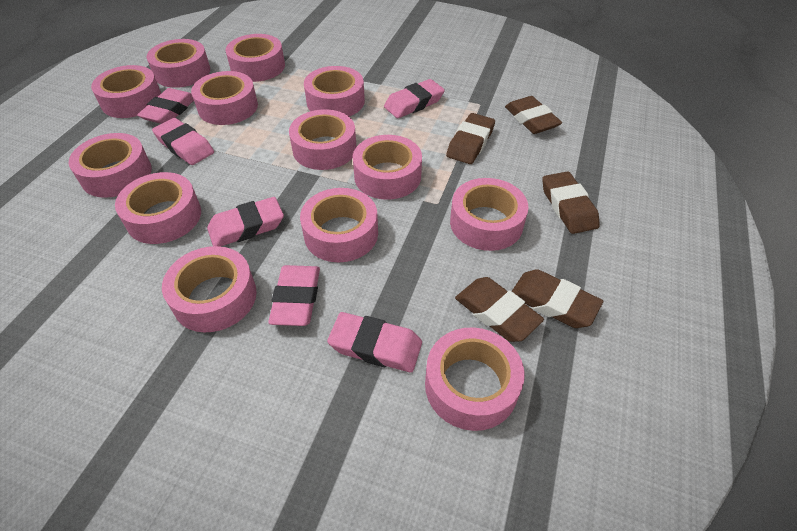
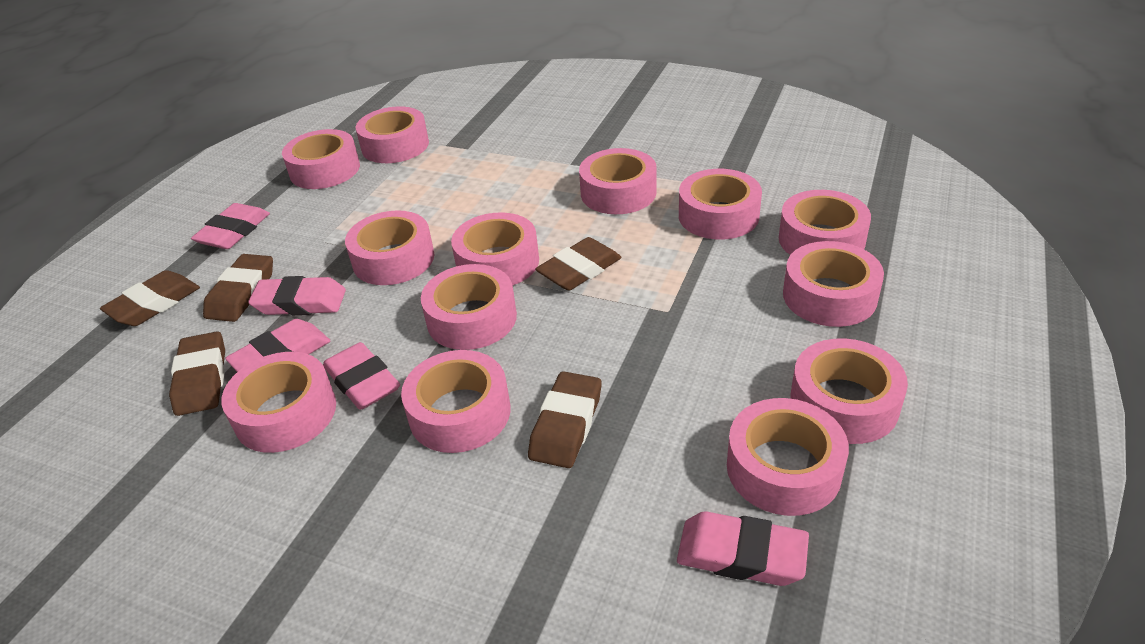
pink eraser: [137,88,194,124] [152,118,214,165] [207,197,284,247] [268,265,320,326] [327,312,422,372] [384,79,445,118] = 6 -> [191,203,270,249] [225,319,331,372] [248,276,346,315] [323,342,400,410] [677,511,809,586] = 5

